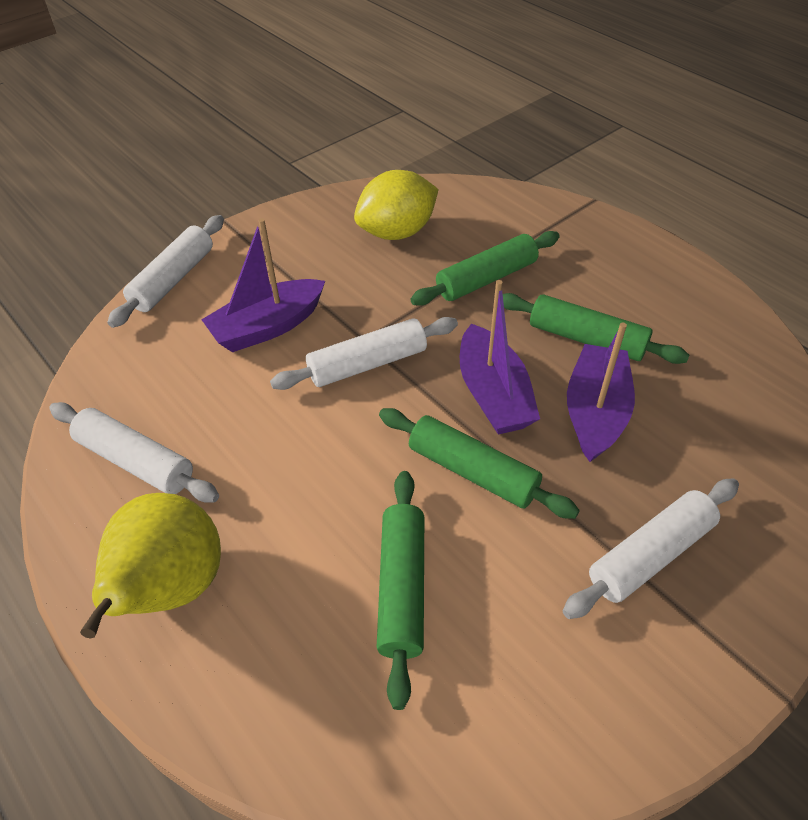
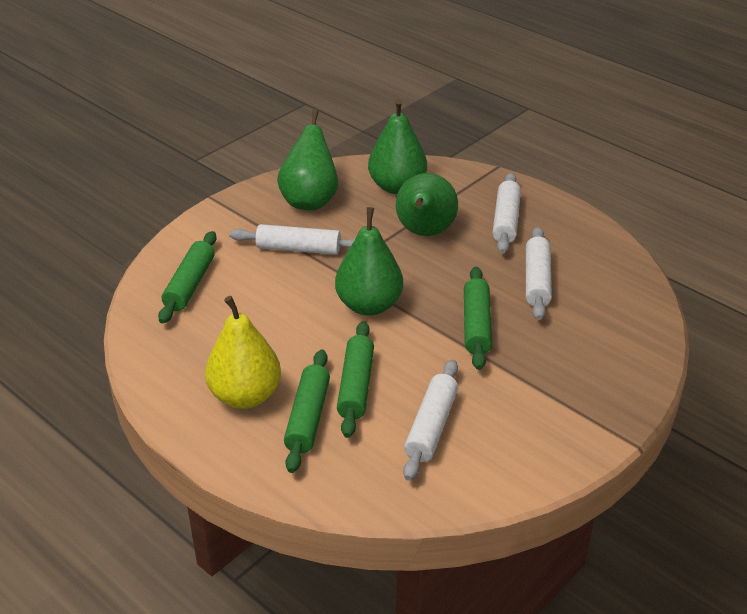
green pear: none = 0 -> [277,109,338,210] [335,207,403,316] [368,99,427,194] [396,173,458,236] = 4
purple boat: [201,218,325,352] [460,280,540,435] [567,322,635,462] = 3 -> none = 0
yellow lemon: [354,170,439,240] = 1 -> none = 0

